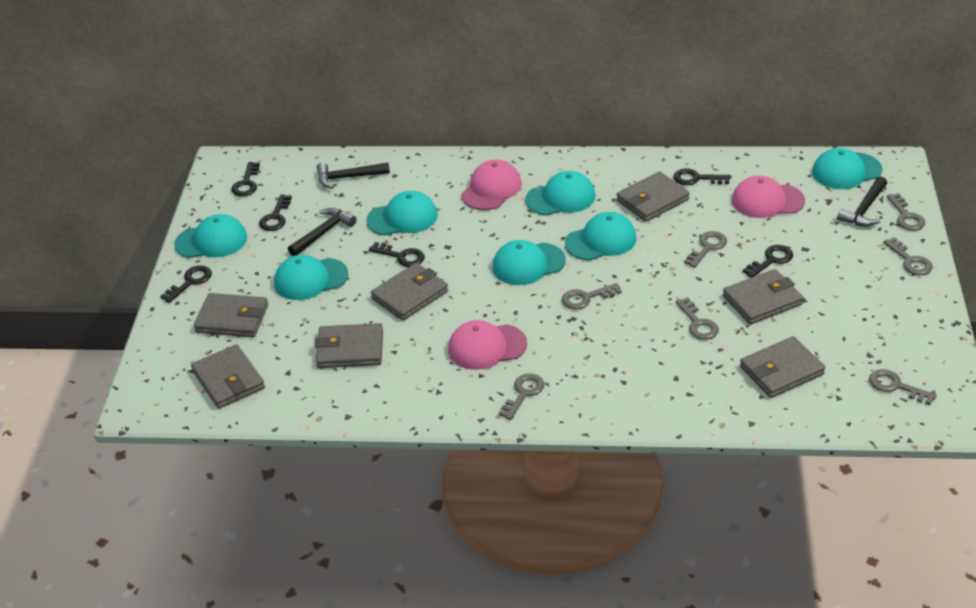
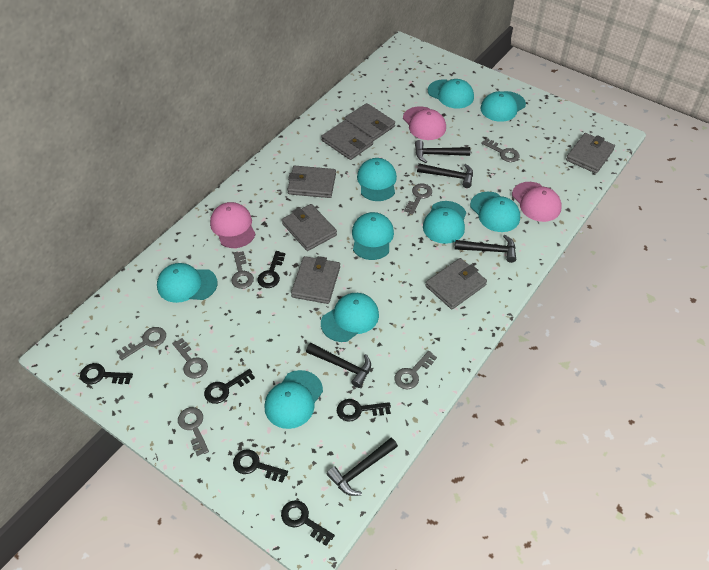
black hammer: [288,208,356,256] [317,162,390,189] [837,176,887,227] = 3 -> [306,343,371,388] [327,438,398,496] [415,140,470,163] [417,163,473,188] [455,235,516,263] = 5
turquoise cap: [174,214,247,258] [274,255,348,300] [366,191,438,236] [492,240,566,285] [525,171,595,215] [565,212,637,261] [812,148,882,189] = 7 -> [157,263,217,303] [264,370,323,429] [321,293,379,342] [352,212,394,260] [357,158,397,201] [423,201,466,244] [428,79,474,108] [470,191,520,232] [480,91,526,122] = 9

